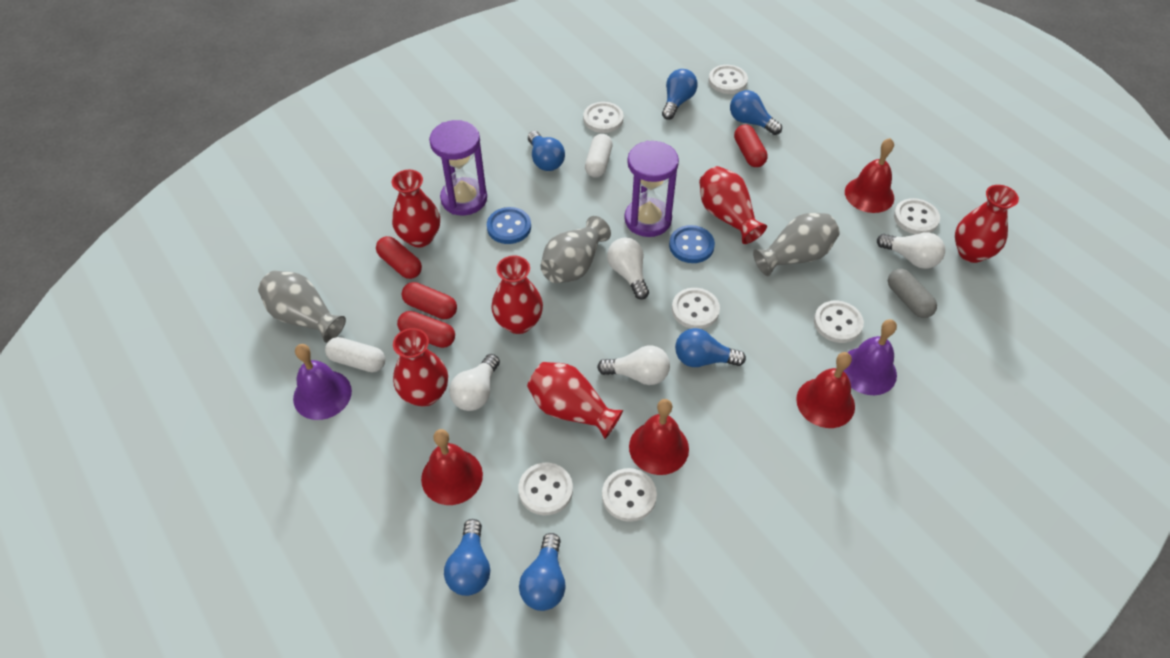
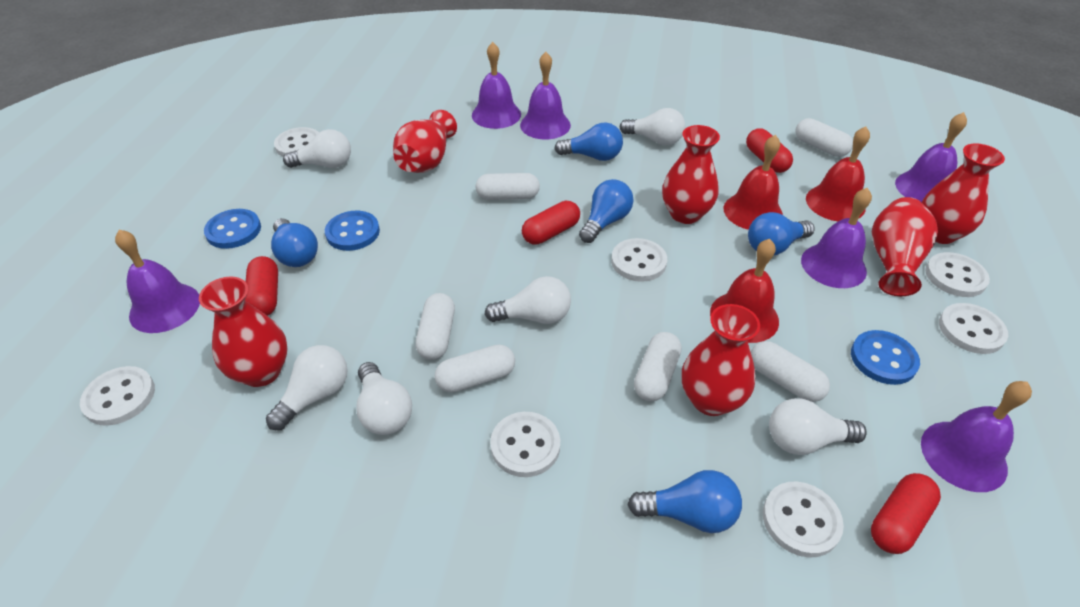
blue button: [487,207,531,244] [669,225,715,263] = 2 -> [204,209,261,249] [325,211,380,251] [851,330,920,385] = 3
blue light bulb: [444,519,490,596] [519,533,566,611] [528,131,565,171] [662,69,698,120] [675,328,746,367] [730,90,782,135] = 6 -> [271,218,318,267] [554,122,623,161] [579,179,634,243] [628,470,742,533] [748,212,815,255] = 5
grey capsule: [888,269,937,318] = 1 -> none = 0
grey vase: [258,271,346,343] [540,216,611,283] [753,213,840,276] = 3 -> none = 0
purple bell: [293,344,352,420] [844,319,897,395] = 2 -> [115,230,200,333] [472,42,521,129] [520,52,571,140] [801,188,872,288] [895,112,967,202] [921,381,1032,492] = 6
purple hourglass: [429,120,487,216] [624,141,679,237] = 2 -> none = 0
red bell: [421,429,483,505] [629,399,689,475] [796,352,855,428] [845,138,894,213] = 4 -> [710,239,779,343] [724,135,783,230] [806,127,870,221] = 3
white capsule: [325,337,385,372] [585,134,612,177] = 2 -> [416,293,455,360] [434,344,515,393] [476,173,540,200] [634,332,681,401] [751,341,830,402] [795,118,853,157] = 6
white light bulb: [449,354,500,411] [597,346,670,385] [607,237,649,300] [877,232,945,269] = 4 -> [266,345,348,430] [283,129,351,168] [356,362,412,435] [484,276,571,324] [620,108,685,145] [769,398,867,455] = 6

